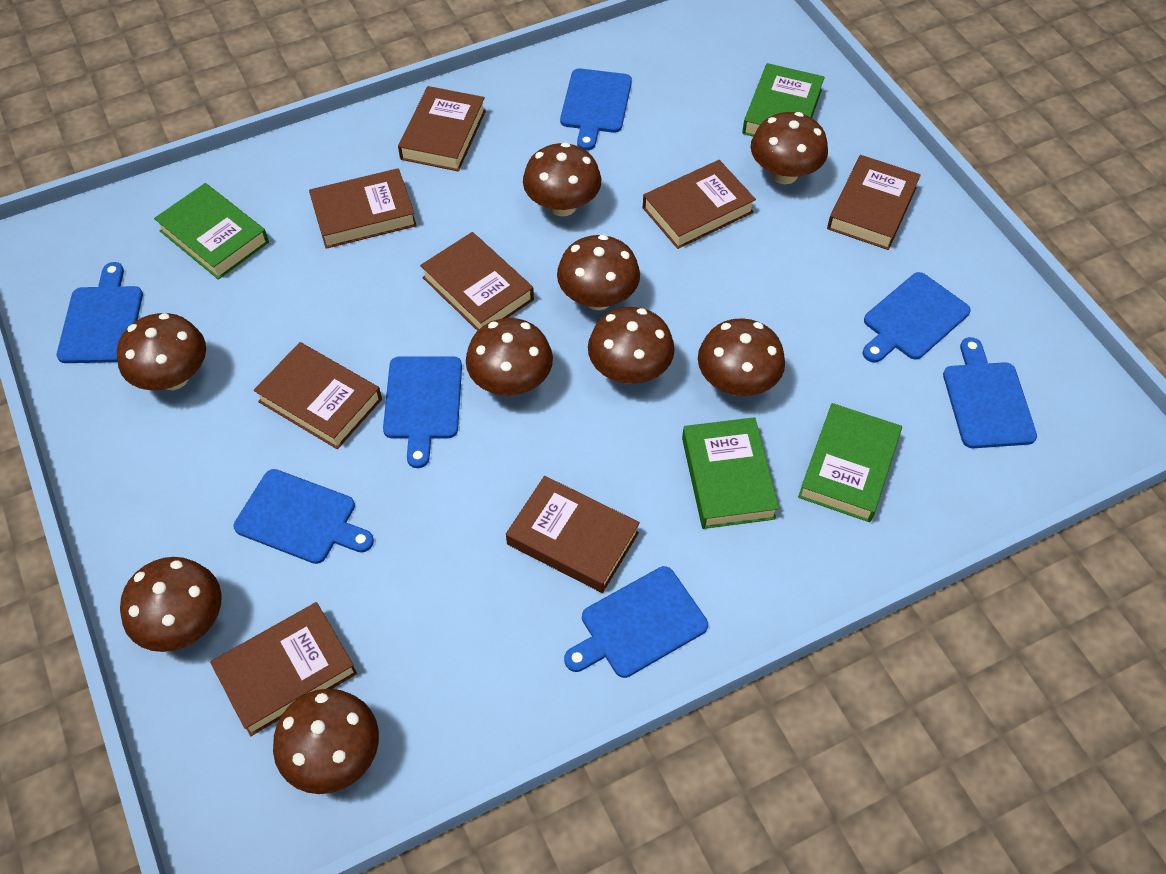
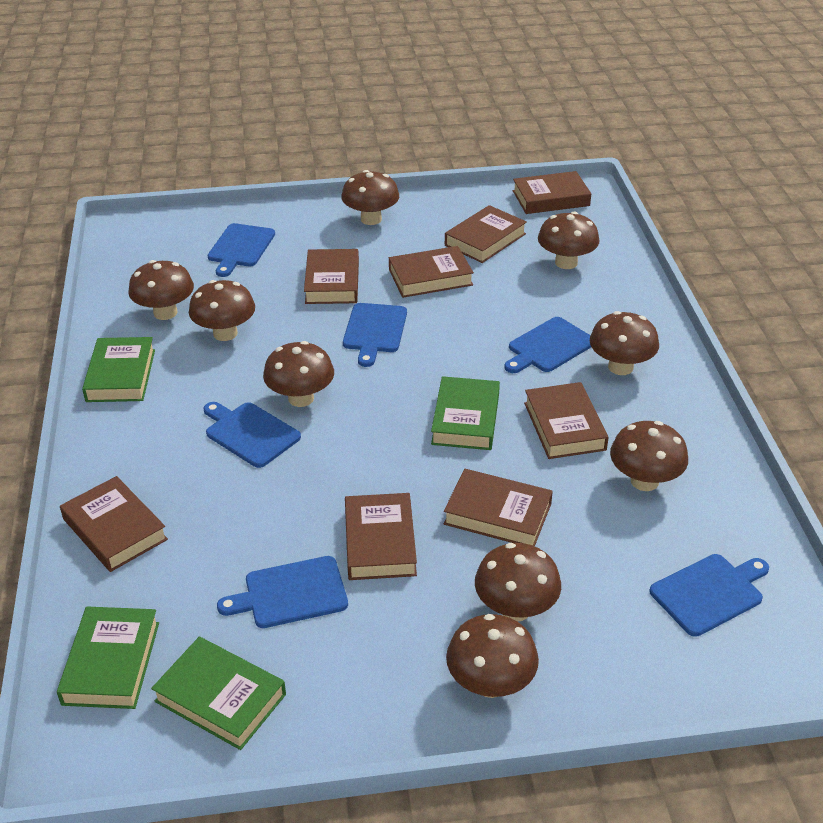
blue cutting board: [57,262,143,363] [234,469,374,564] [383,356,462,468] [560,68,632,151] [564,566,708,678] [862,272,971,363] [943,337,1037,448] = 7 -> [203,402,301,468] [207,223,275,277] [217,556,348,628] [343,303,407,367] [504,317,591,373] [649,554,769,637] = 6

